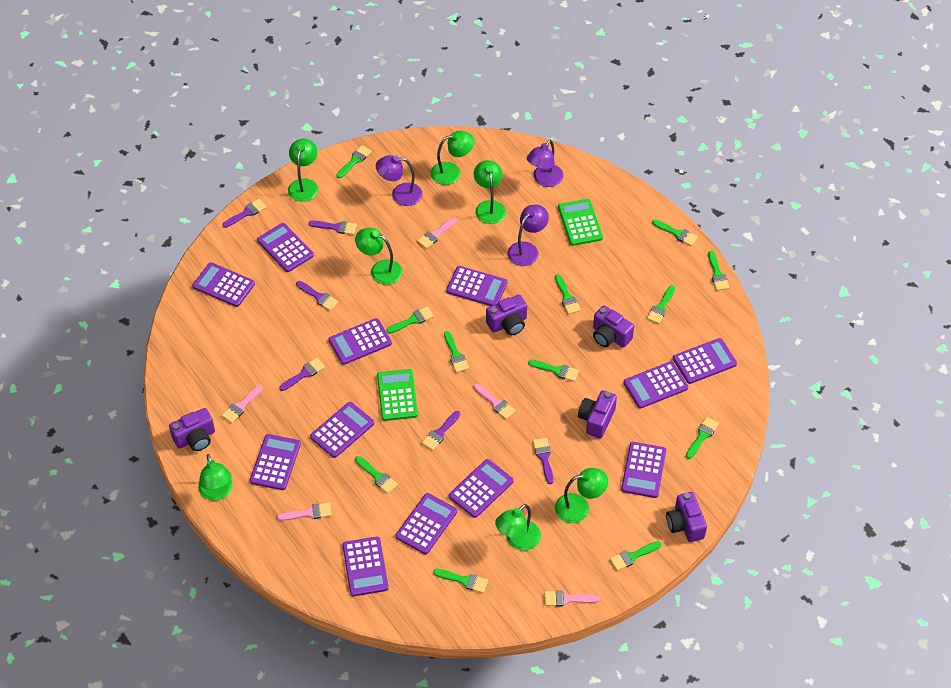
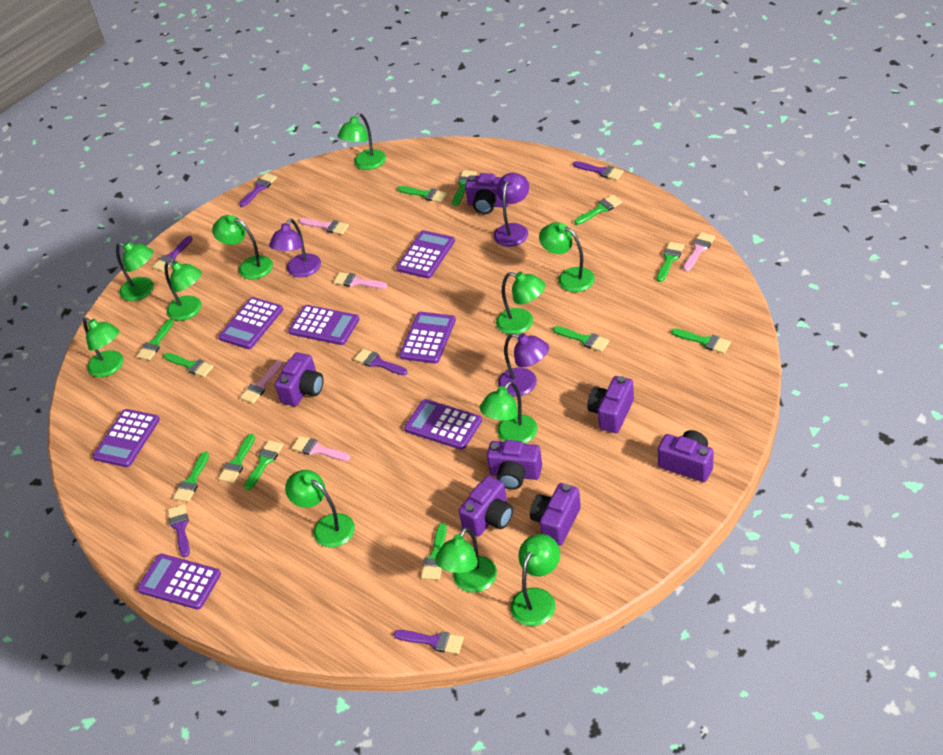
green calculator: [377,369,418,421] [558,199,603,246] = 2 -> none = 0
green lamp: [198,454,233,501] [288,139,318,202] [355,228,402,285] [430,131,474,185] [474,160,506,224] [495,504,541,551] [555,468,608,523] = 7 -> [83,318,123,377] [116,242,154,301] [164,261,202,321] [212,215,273,280] [285,470,355,548] [337,113,386,170] [435,527,497,592] [480,381,537,444] [496,272,546,334] [510,534,560,626] [539,222,595,292] = 11
purple calculator: [192,262,255,307] [250,434,301,490] [257,223,314,272] [310,402,374,458] [329,318,392,365] [342,537,389,596] [396,493,457,554] [446,266,508,306] [449,459,514,518] [621,442,666,498] [623,361,688,409] [673,338,737,384] = 12 -> [93,409,160,467] [137,554,221,610] [218,297,283,349] [288,305,360,345] [396,230,455,278] [399,312,456,364] [404,399,482,450] = 7
purple camera: [169,408,215,451] [486,295,527,335] [578,390,617,439] [593,305,634,348] [666,492,707,542] = 5 -> [275,352,323,406] [459,476,513,536] [465,173,509,214] [487,440,542,490] [530,483,581,545] [587,376,634,433] [658,430,714,482] = 7

